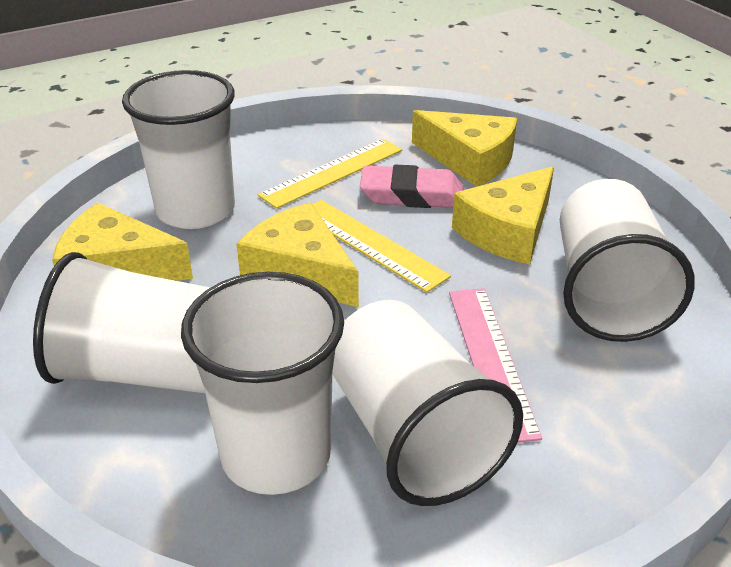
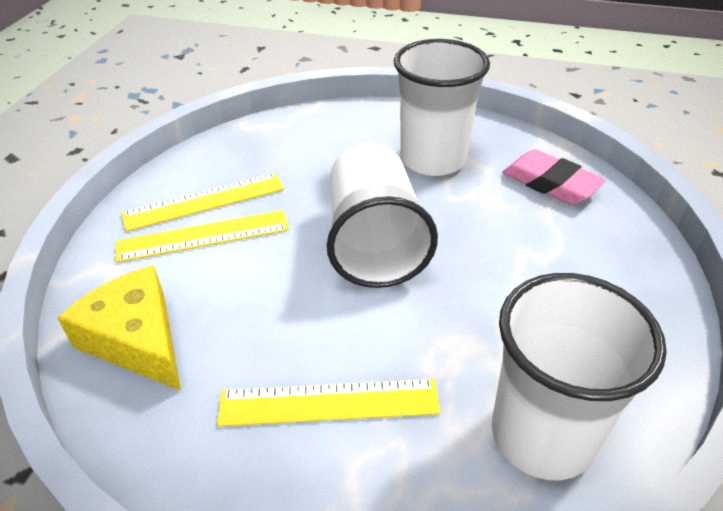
pink ruler: [449,288,542,443] = 1 -> none = 0
white cup: [33,252,210,393] [122,70,235,229] [181,272,344,495] [332,300,523,506] [560,179,695,342] = 5 -> [327,143,438,288] [394,39,490,176] [492,273,667,480] = 3
yellow cheese: [52,203,193,281] [236,202,359,307] [412,110,517,187] [452,166,554,265] = 4 -> [57,265,181,391] = 1
yellow ruler: [258,139,402,209] [312,200,451,292] = 2 -> [116,210,289,263] [121,173,284,232] [217,379,440,427] = 3

